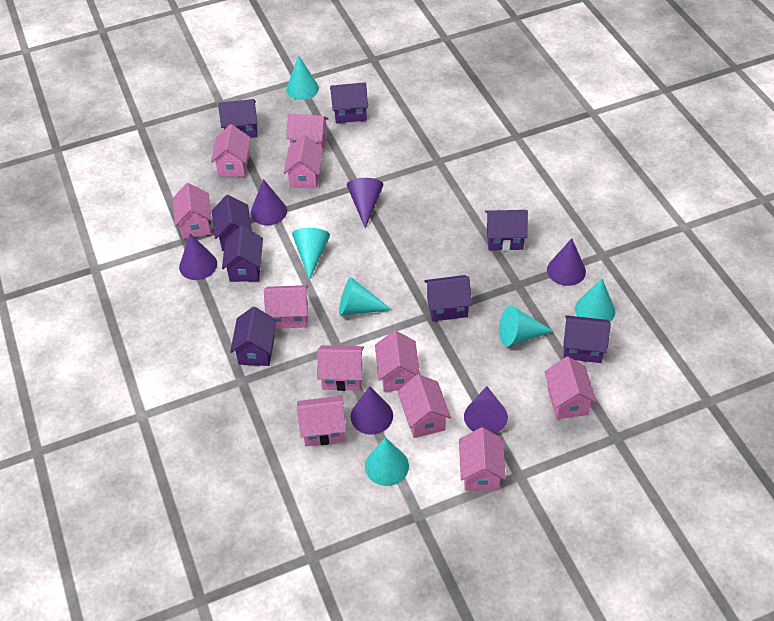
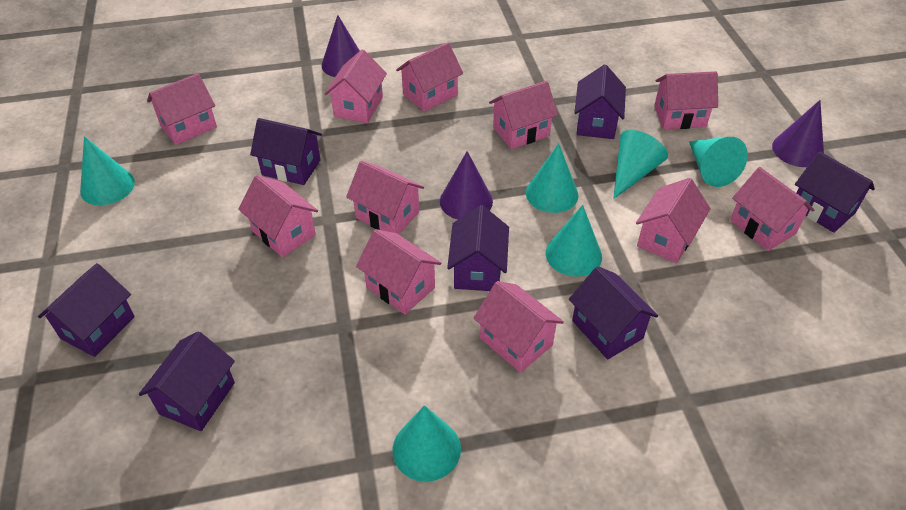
purple cone: [179,234,217,280] [251,179,287,225] [347,178,383,228] [350,386,393,435] [464,386,508,434] [547,238,586,286] = 6 -> [322,15,360,77] [440,151,493,220] [772,100,824,167] = 3
purple house: [212,195,252,251] [218,99,258,138] [222,226,263,282] [230,307,276,366] [330,82,368,123] [424,275,472,322] [485,210,528,251] [563,315,611,363] = 8 -> [38,263,135,357] [139,331,235,431] [250,118,322,185] [447,205,509,291] [569,266,658,359] [574,65,626,139] [795,151,875,233] = 7

